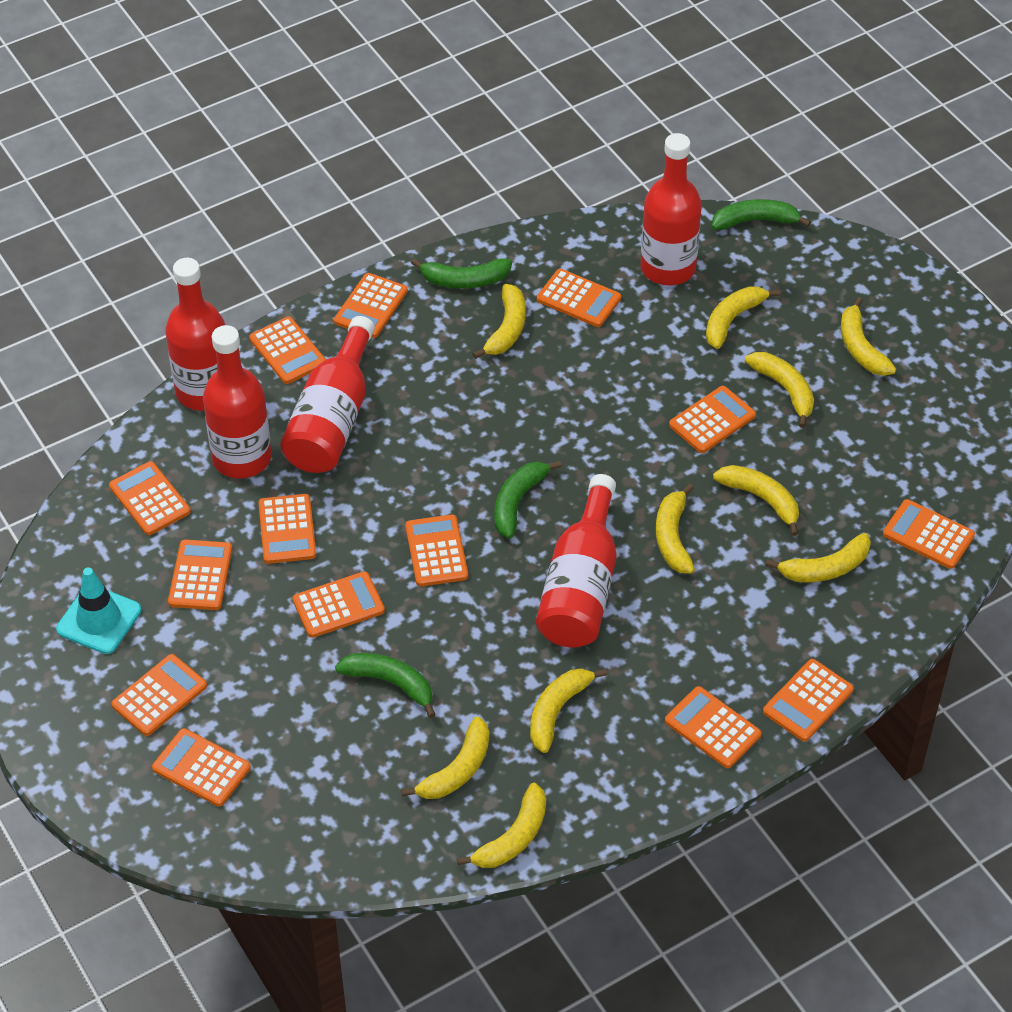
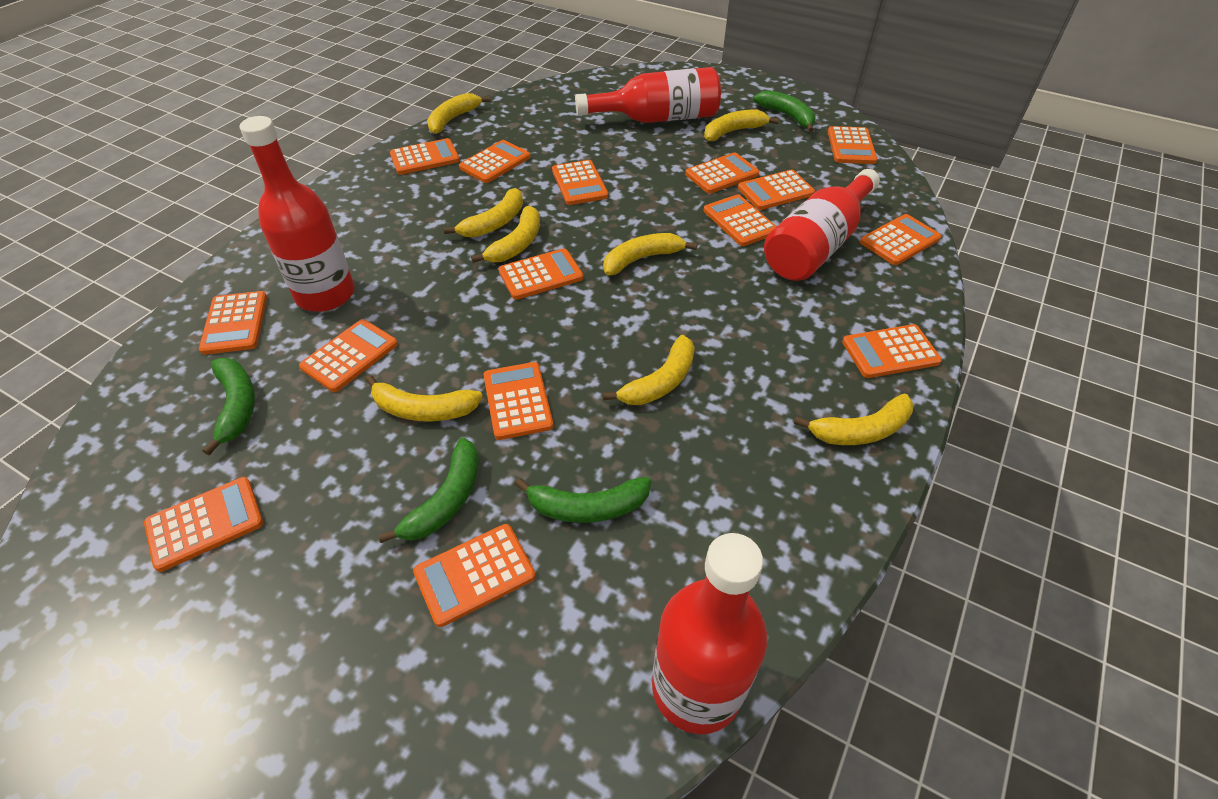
orange calculator: [109,461,191,535] [112,654,207,736] [152,728,251,807] [168,540,232,610] [249,316,326,384] [258,494,316,564] [293,571,385,638] [334,273,408,338] [405,514,468,587] [537,269,621,327] [665,686,762,768] [669,386,756,453] [763,659,854,741] [883,499,975,569] = 14 -> [144,477,263,572] [199,291,267,355] [299,319,398,392] [390,138,460,175] [413,524,536,627] [459,140,531,183] [483,362,553,440] [498,248,583,300] [552,160,608,205] [685,152,759,194] [704,194,777,246] [738,169,815,210] [828,126,877,164] [842,324,942,378] [860,214,941,265] = 15
red bottle: [165,258,225,411] [203,325,272,478] [280,316,375,473] [536,474,617,647] [640,133,702,286] = 5 -> [240,116,355,312] [575,67,721,123] [652,533,768,734] [764,169,880,281] = 4
turquoise traffic cone: [56,567,141,654] = 1 -> none = 0
yellow banana: [401,716,489,799] [457,783,546,868] [473,284,526,359] [530,668,607,753] [656,484,695,573] [706,286,780,349] [713,465,799,536] [745,352,814,428] [766,533,871,582] [841,297,896,376] = 10 -> [365,375,483,422] [427,93,491,134] [444,188,523,237] [471,206,540,263] [603,233,697,276] [603,335,695,405] [704,110,779,141] [794,394,914,445] = 8

